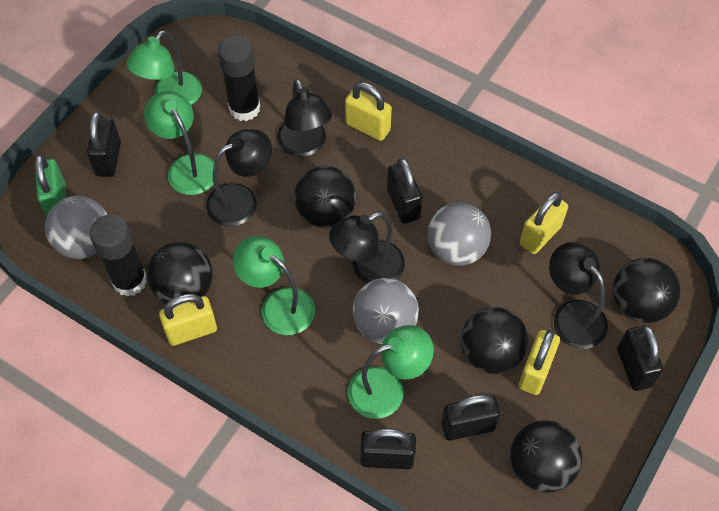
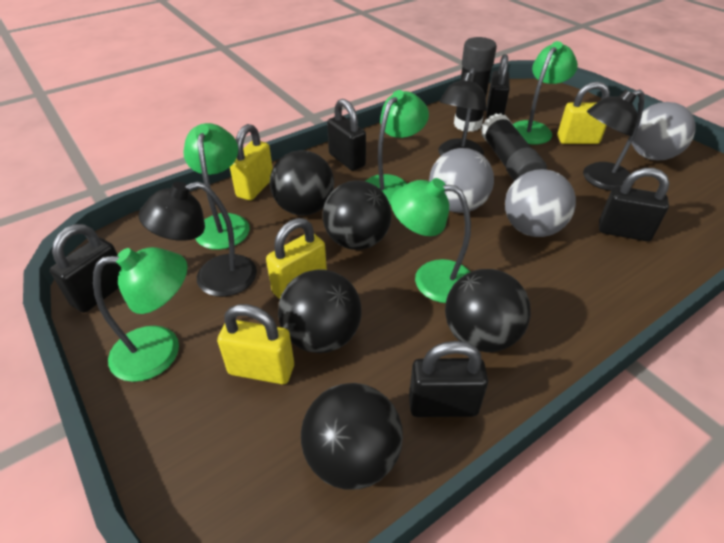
black lamp: [206,129,272,227] [277,79,332,157] [329,212,405,283] [549,242,608,349] = 4 -> [139,182,257,297] [438,68,487,156] [583,89,645,191] = 3
green lamp: [126,30,202,105] [144,91,218,195] [233,236,315,335] [348,325,434,419] = 4 -> [93,247,187,382] [183,123,250,250] [366,90,429,205] [391,178,471,303] [513,41,578,144] = 5
green padlock: [35,154,66,217] = 1 -> none = 0

